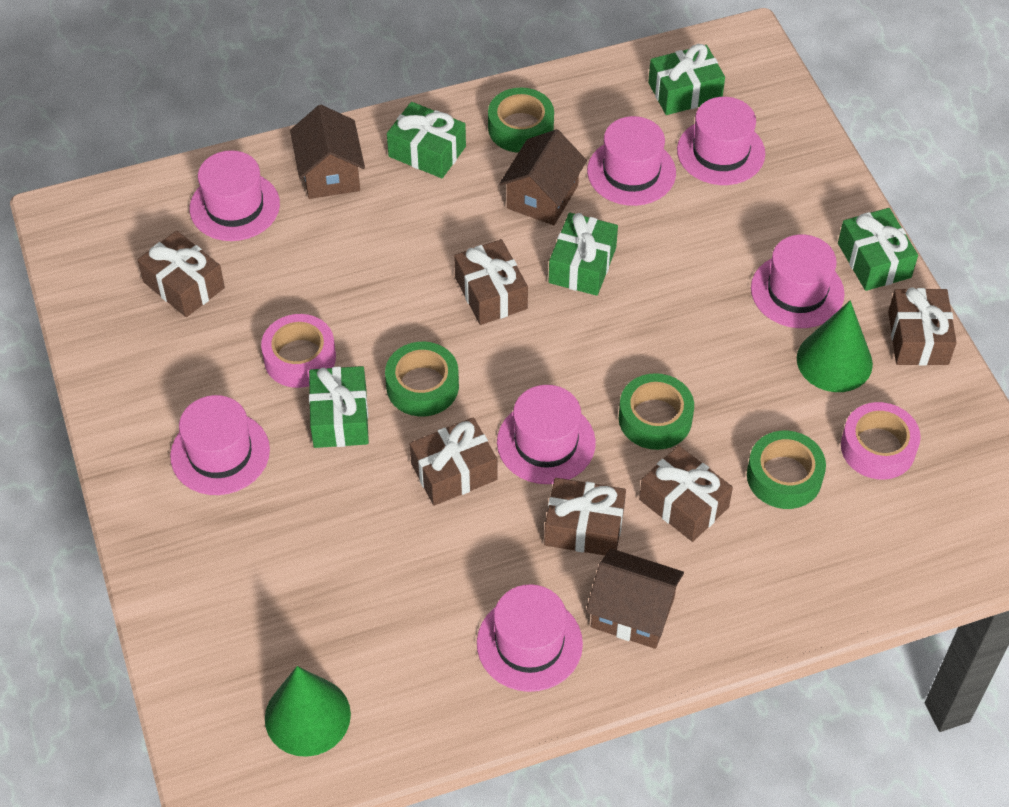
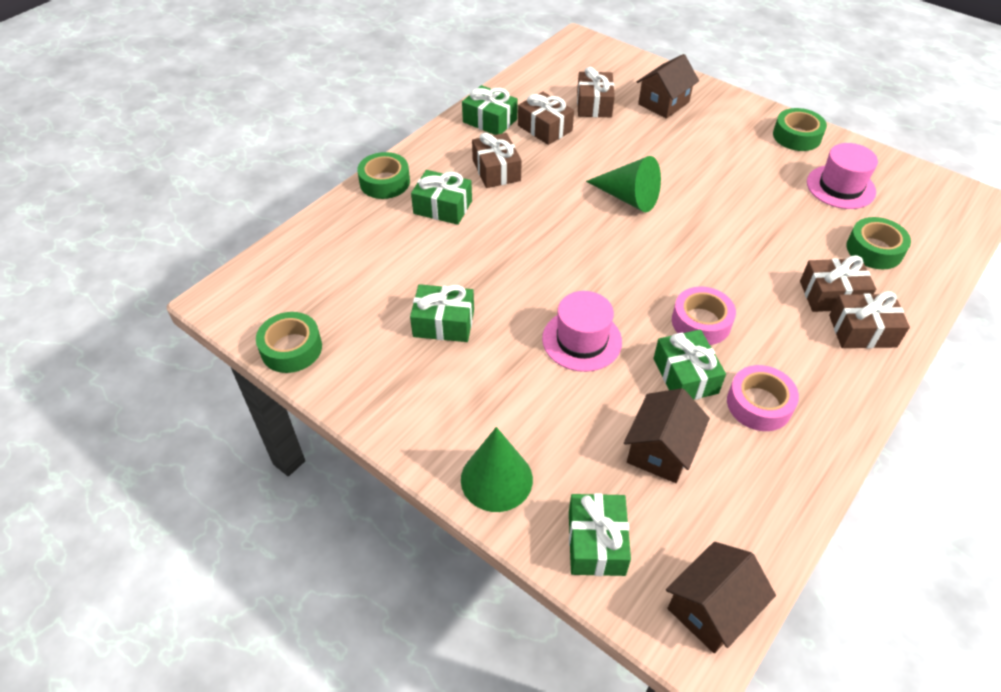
brown gift: [138,231,225,317] [410,417,498,506] [454,239,528,325] [544,478,626,555] [639,445,733,542] [888,287,957,366] = 6 -> [472,132,522,188] [518,92,574,145] [577,67,615,117] [800,255,876,312] [829,291,910,348] = 5
pink hat: [170,395,270,495] [190,150,280,241] [477,584,583,692] [497,385,596,484] [587,116,676,206] [677,97,765,185] [751,235,845,328] = 7 -> [542,291,622,372] [807,143,878,209] = 2

